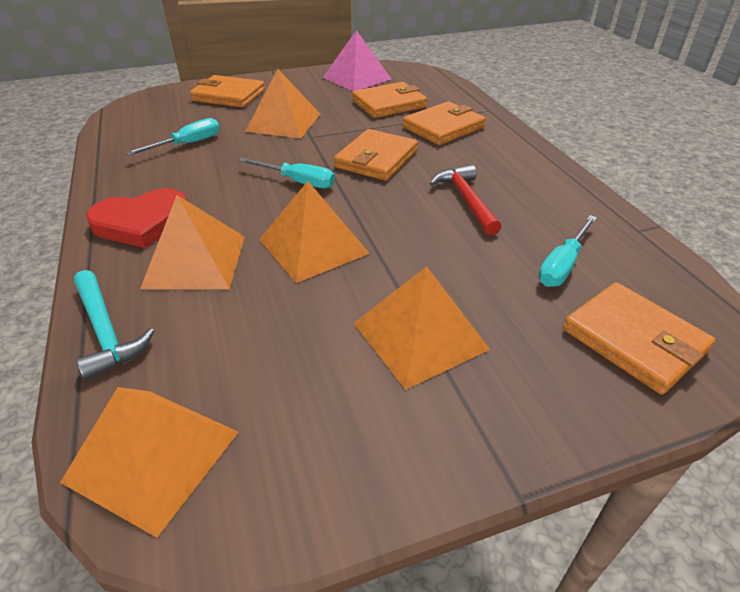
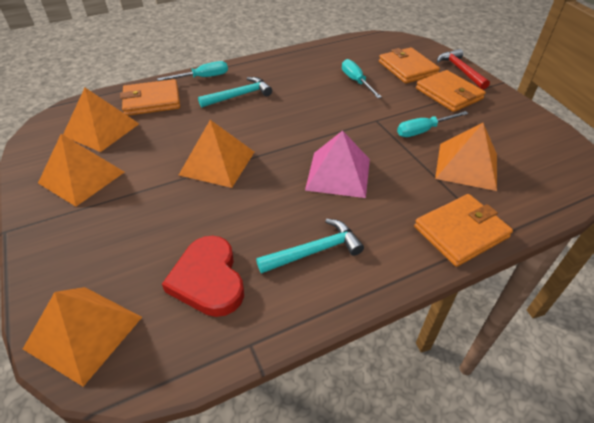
orange wallet: [190,75,265,108] [334,129,418,181] [352,82,428,118] [403,101,486,145] [563,282,715,394] = 5 -> [120,79,180,116] [379,47,440,84] [414,194,513,267] [416,70,486,112] = 4
turquoise hammer: [74,270,154,380] = 1 -> [198,77,272,108] [256,219,364,274] = 2

